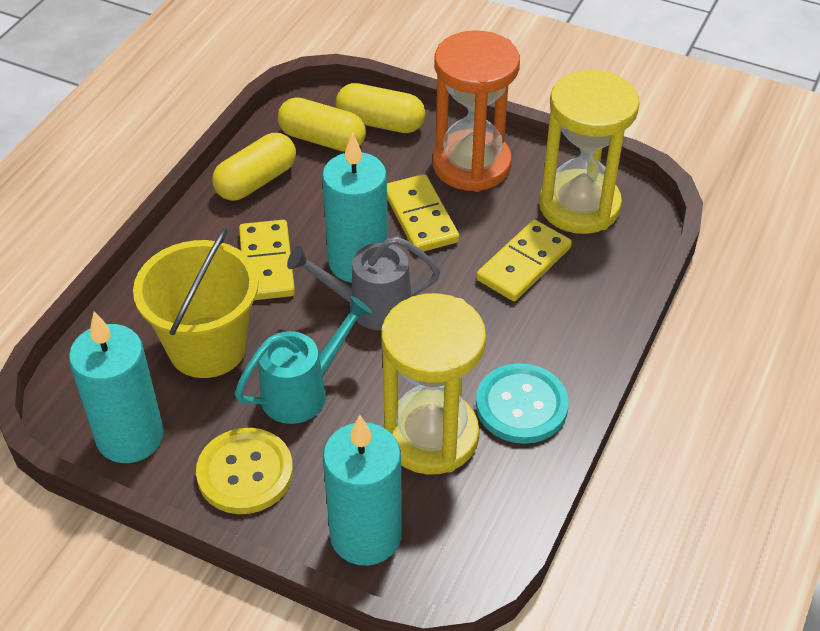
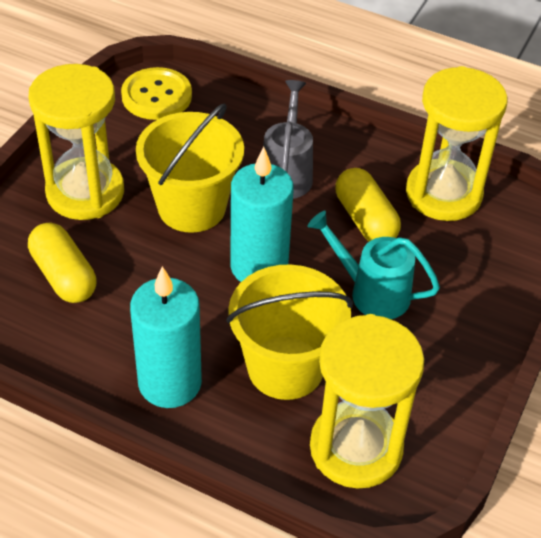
orange hourglass: [433,31,520,192] = 1 -> none = 0
turquoise button: [476,363,569,444] = 1 -> none = 0
turquoise candle: [69,312,164,463] [322,132,388,283] [323,415,402,566] = 3 -> [130,266,202,408] [230,147,294,282] = 2
yellow bucket: [133,227,259,378] = 1 -> [136,103,244,233] [226,265,353,400] = 2
yellow capsule: [212,133,296,201] [278,97,366,152] [336,83,426,133] = 3 -> [28,223,96,303] [335,168,401,241] = 2
yellow domino: [239,220,295,300] [387,174,460,252] [476,220,572,301] = 3 -> none = 0
yellow hourglass: [381,293,486,475] [539,70,639,234] = 2 -> [28,64,124,220] [310,314,424,489] [406,66,507,221] = 3

